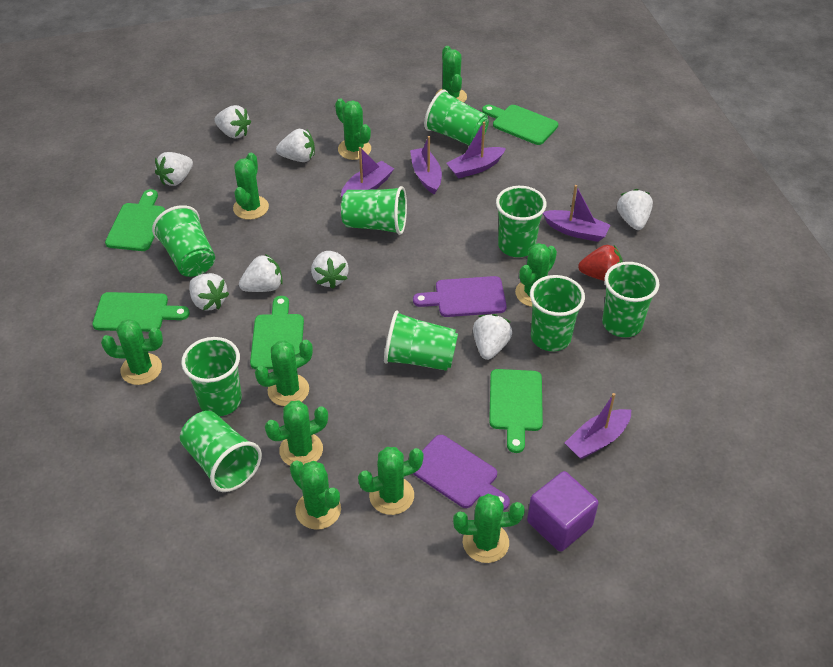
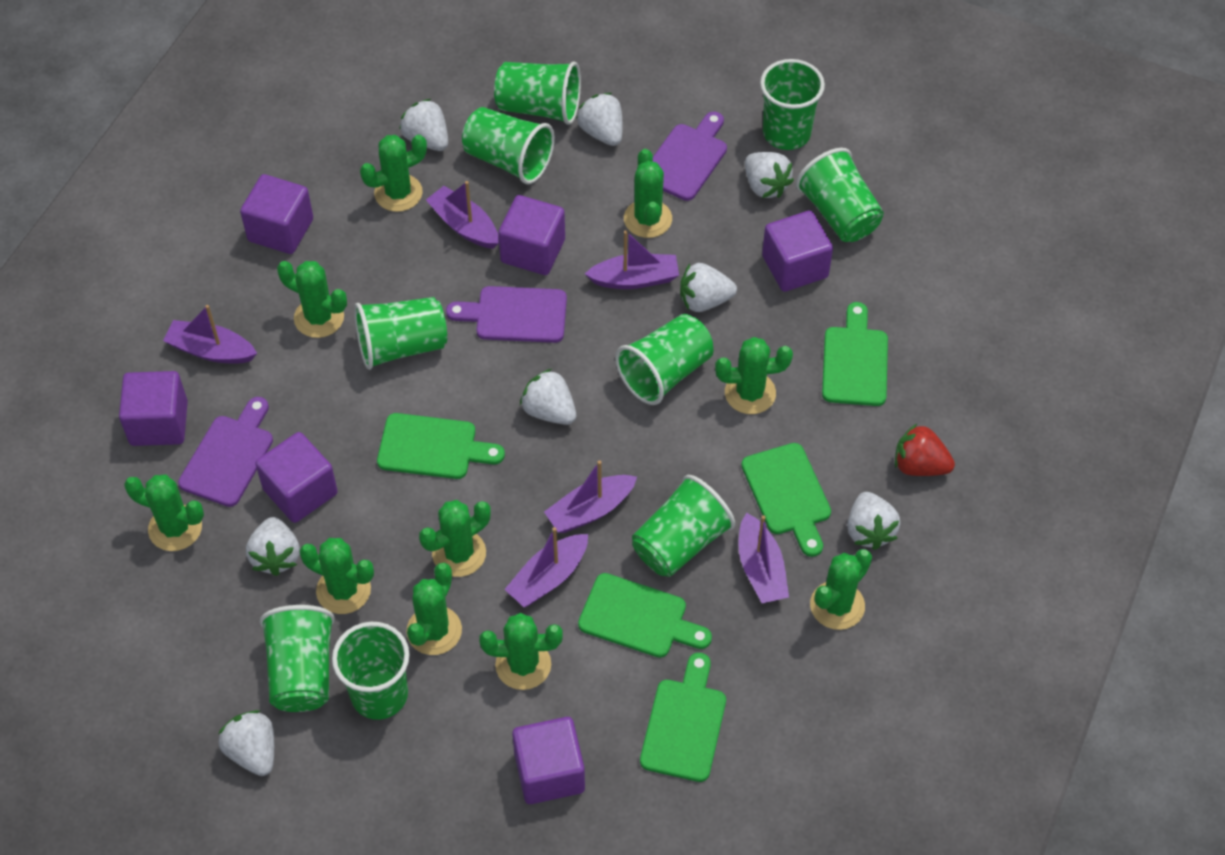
purple boat: [341,147,394,197] [410,136,442,195] [446,121,506,179] [543,185,610,242] [565,393,631,459] = 5 -> [163,305,257,363] [426,181,499,249] [504,527,588,607] [544,460,637,533] [585,231,679,289] [738,513,789,603] = 6
purple cube: [527,471,599,552] = 1 -> [119,371,188,446] [240,174,313,254] [255,432,338,523] [498,195,565,275] [512,717,585,804] [762,210,833,292] = 6
purple cutting board: [413,276,507,317] [413,435,510,511] = 2 -> [178,397,273,507] [446,286,567,343] [653,112,727,201] = 3

